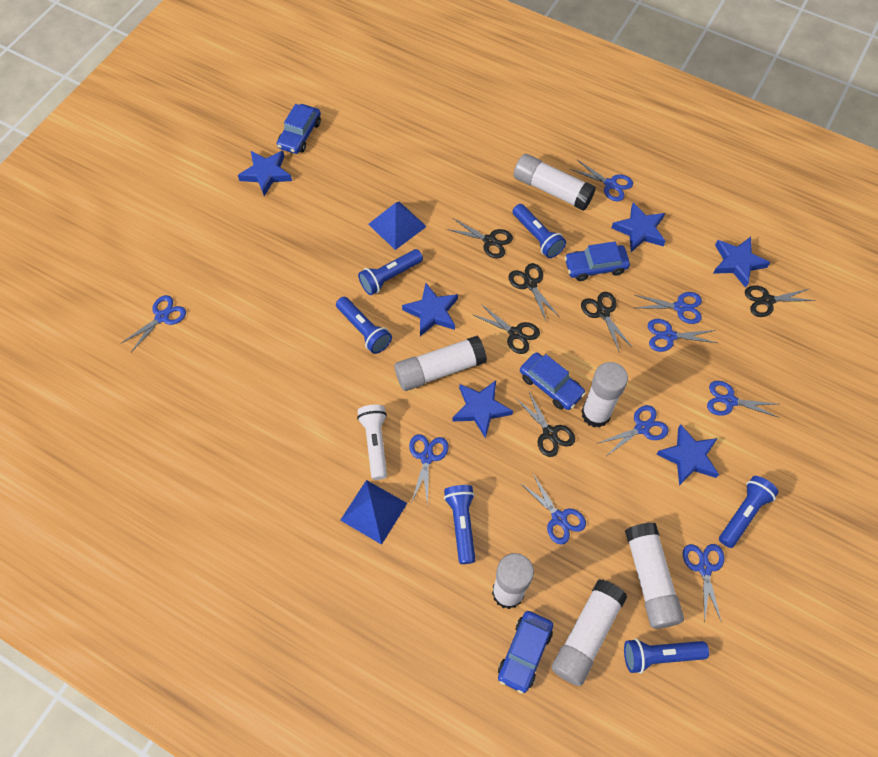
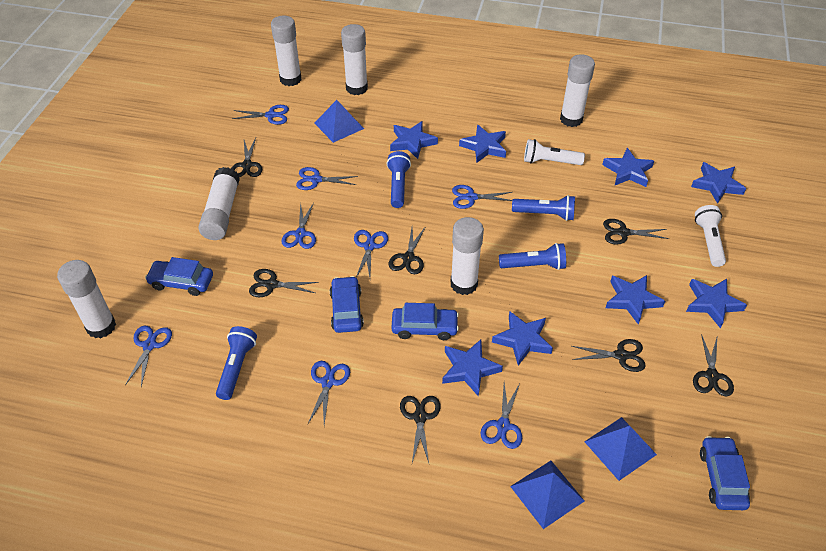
black scissors: [447,218,513,258] [472,304,540,354] [508,263,559,322] [516,390,575,457] [581,292,633,353] [745,285,815,317] = 6 -> [231,138,262,177] [249,269,319,297] [388,226,426,274] [400,396,441,463] [572,339,646,372] [603,219,669,245] [693,334,734,396] = 7
blue flashlight: [336,297,392,354] [358,249,423,295] [444,485,475,564] [512,204,566,258] [624,638,709,674] [719,476,779,548] = 6 -> [216,326,257,400] [386,151,411,208] [499,243,566,270] [512,195,575,221] = 4
blue pyramid: [340,480,407,545] [368,201,427,250] = 2 -> [314,100,364,143] [510,461,584,529] [584,417,657,481] = 3
blue scissors: [121,295,186,352] [409,434,449,505] [522,474,586,545] [570,160,633,202] [599,405,669,455] [635,292,702,324] [648,319,717,352] [683,544,725,623] [707,381,780,418] = 9 -> [125,326,172,387] [232,105,289,125] [281,203,316,249] [296,167,358,190] [308,361,350,425] [354,230,388,278] [452,185,512,209] [480,383,522,449] = 8
blue star: [238,151,292,196] [402,283,458,336] [452,380,513,439] [611,202,666,252] [656,424,719,486] [713,237,771,288] = 6 -> [390,121,438,159] [442,340,503,397] [459,124,506,163] [492,311,553,366] [602,148,654,187] [606,275,665,324] [686,279,747,328] [691,162,746,204] = 8
white flashlight: [357,405,387,480] = 1 -> [524,139,585,165] [695,205,726,267] = 2

